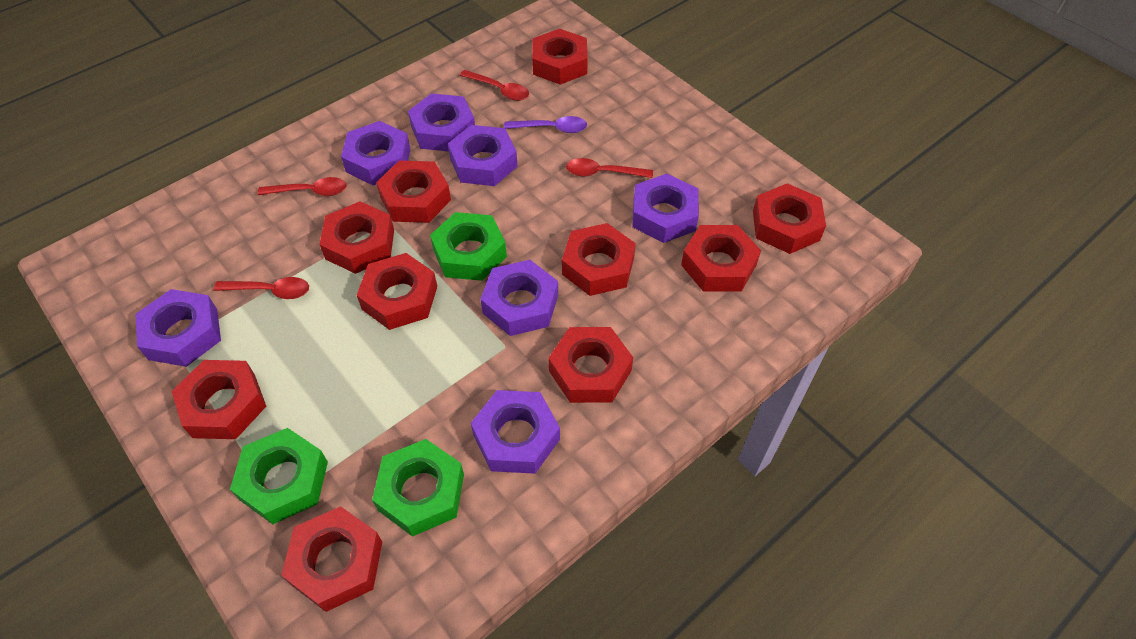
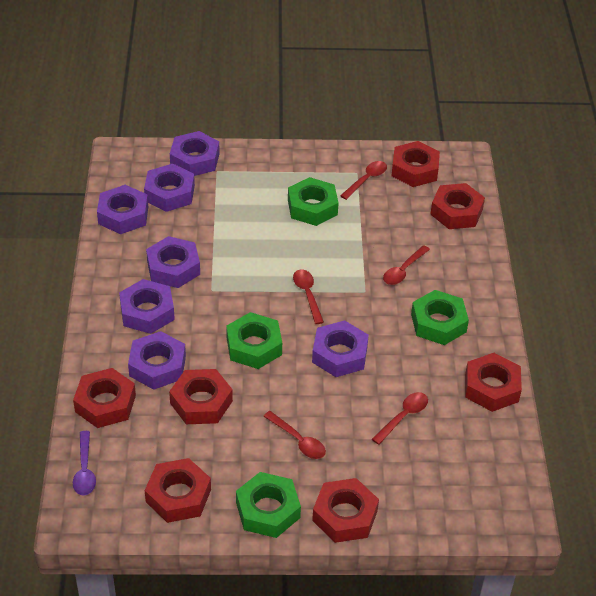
green nut: [230,428,328,524] [372,439,464,537] [430,212,507,281] = 3 -> [226,312,282,369] [236,472,301,538] [288,177,339,226] [411,290,469,345] = 4
red nut: [172,360,266,439] [281,506,382,612] [319,201,394,274] [357,253,437,330] [376,160,451,223] [532,29,588,85] [549,327,633,403] [562,223,636,296] [681,225,761,292] [753,183,826,254] = 10 -> [73,368,136,428] [145,458,211,523] [169,369,233,424] [312,478,379,543] [391,141,440,187] [430,183,485,229] [465,353,522,412] = 7
red spoon: [214,277,309,299] [257,177,346,196] [460,70,529,101] [566,158,653,178] = 4 -> [263,411,326,459] [293,269,324,324] [340,161,387,200] [372,392,428,445] [383,245,430,285] = 5

